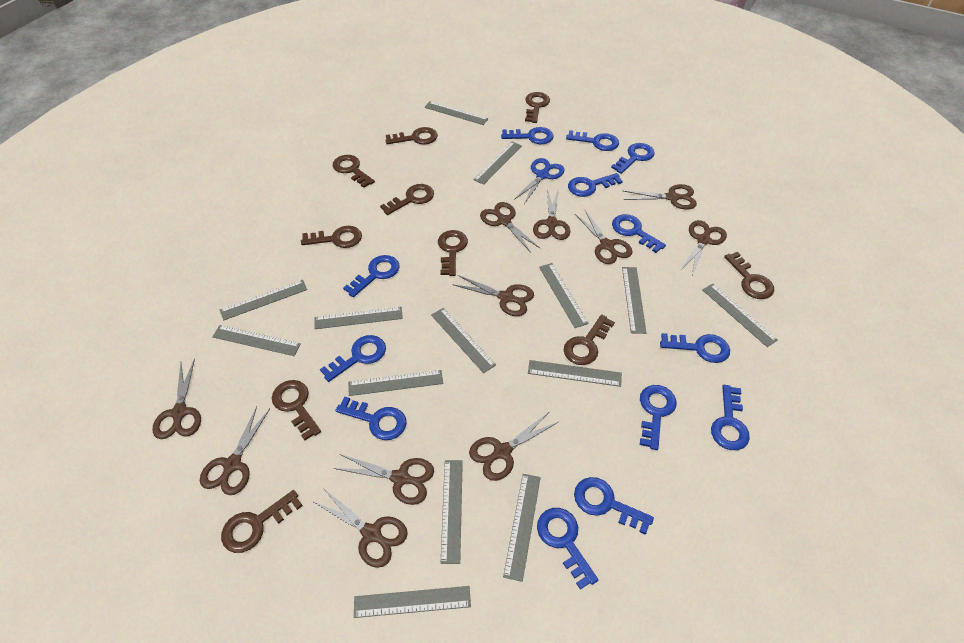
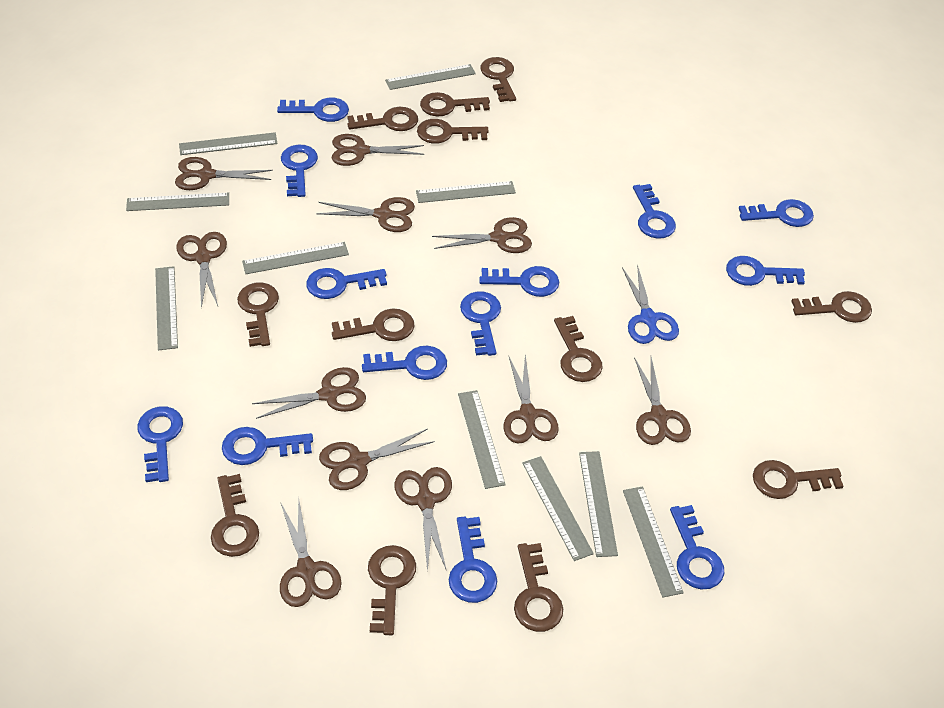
brown key: [221,490,303,553] [272,380,321,441] [301,226,362,248] [333,155,375,188] [380,184,434,215] [385,127,438,144] [438,230,468,276] [525,92,550,123] [564,315,615,365] [724,252,774,299] = 10 -> [211,474,259,557] [237,282,279,347] [332,308,415,341] [347,107,418,131] [368,545,416,635] [417,119,489,144] [420,92,490,117] [480,57,516,102] [514,543,563,632] [554,316,603,382] [753,460,844,499] [792,291,872,323] = 12
grey ruler: [212,325,301,356] [220,280,307,320] [314,307,403,329] [348,370,443,396] [354,586,471,618] [425,101,489,125] [431,308,496,373] [441,460,463,564] [473,142,522,185] [503,474,541,582] [528,360,622,387] [539,263,589,328] [622,267,647,334] [702,284,778,347] = 14 -> [126,193,229,211] [155,266,178,350] [179,132,278,155] [242,242,349,274] [385,64,476,90] [416,181,516,203] [458,390,506,489] [522,456,594,561] [579,451,618,557] [623,486,684,598] = 10

